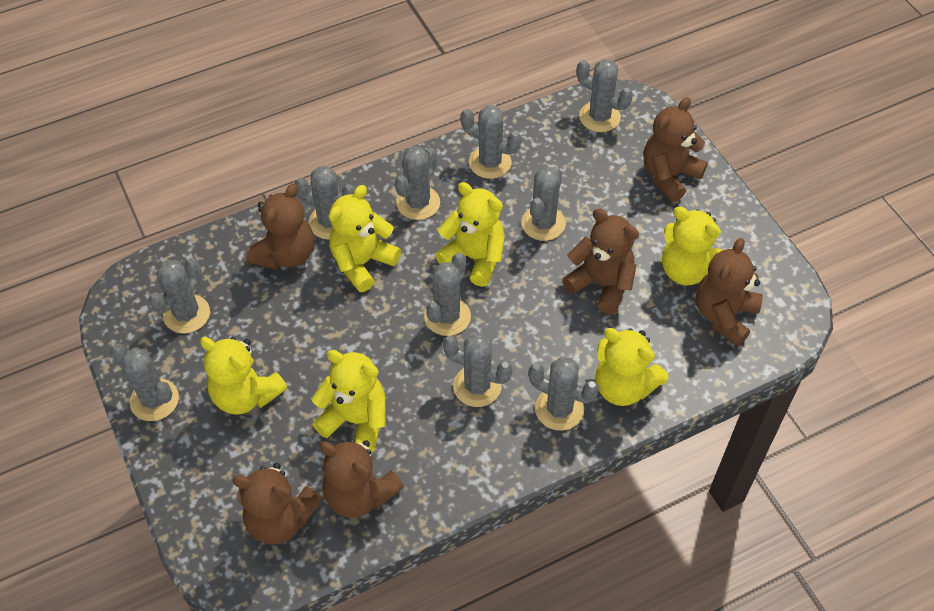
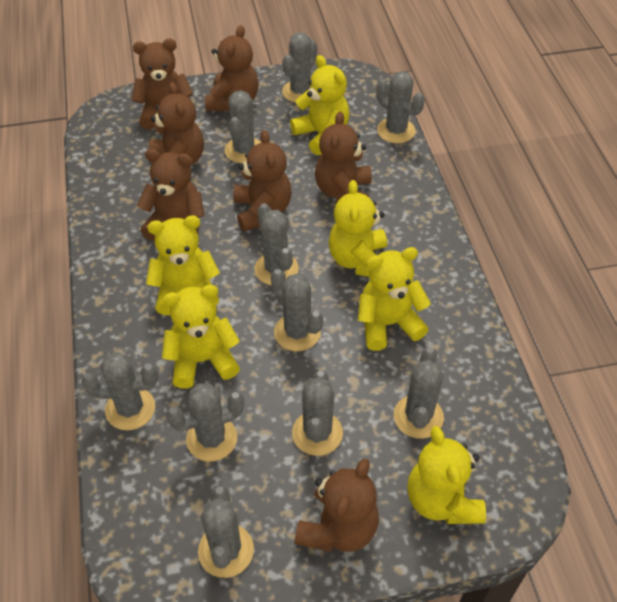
brown teddy bear: [232,463,322,545] [246,184,314,270] [319,439,404,518] [562,209,639,314] [643,97,708,202] [696,238,763,346] = 6 -> [132,39,193,130] [137,149,204,241] [149,82,204,165] [205,25,258,111] [233,130,291,232] [295,459,379,552] [315,111,372,203] = 7

